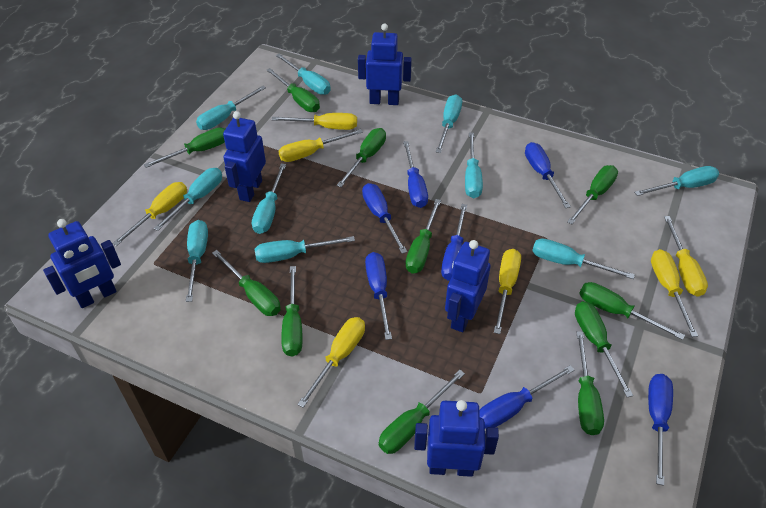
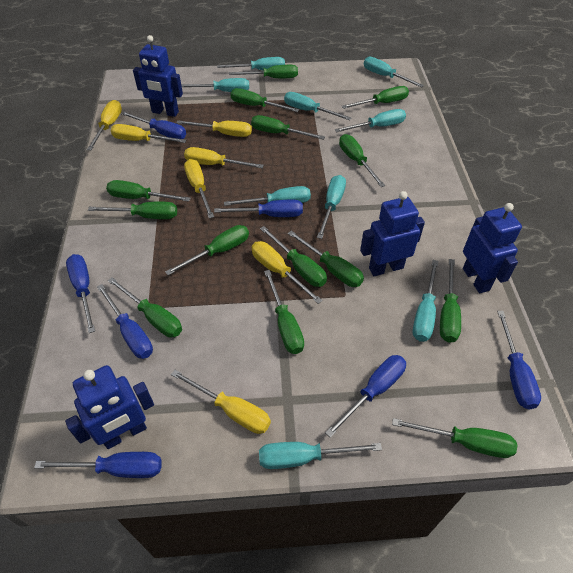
blue robot: [43,219,121,308] [223,111,266,202] [358,23,412,105] [414,400,499,477] [445,240,491,332] = 5 -> [65,365,154,449] [133,35,183,117] [360,191,425,276] [463,203,522,293] = 4
green screwdriver: [144,127,225,168] [212,250,281,316] [266,68,320,112] [281,266,302,357] [337,128,386,187] [379,370,465,454] [405,199,441,274] [567,165,618,224] [575,301,633,397] [576,331,604,435] [579,282,685,340] = 11 -> [88,202,177,219] [106,180,191,202] [108,277,182,338] [165,225,249,275] [229,65,298,78] [231,88,299,112] [251,115,325,140] [260,226,327,287] [264,270,304,354] [288,230,364,287] [339,134,386,187] [341,86,409,109] [392,418,518,458] [440,259,461,343] = 14
turquoise screwdriver: [154,168,222,231] [186,220,208,302] [196,86,266,130] [252,164,286,234] [255,236,355,263] [276,54,331,95] [436,94,462,153] [465,133,483,198] [532,238,635,279] [634,166,719,196] = 10 -> [181,78,249,92] [217,57,285,71] [224,186,311,206] [259,442,382,469] [284,92,352,121] [317,175,346,239] [335,109,406,132] [364,57,424,88] [413,260,438,342] = 9

